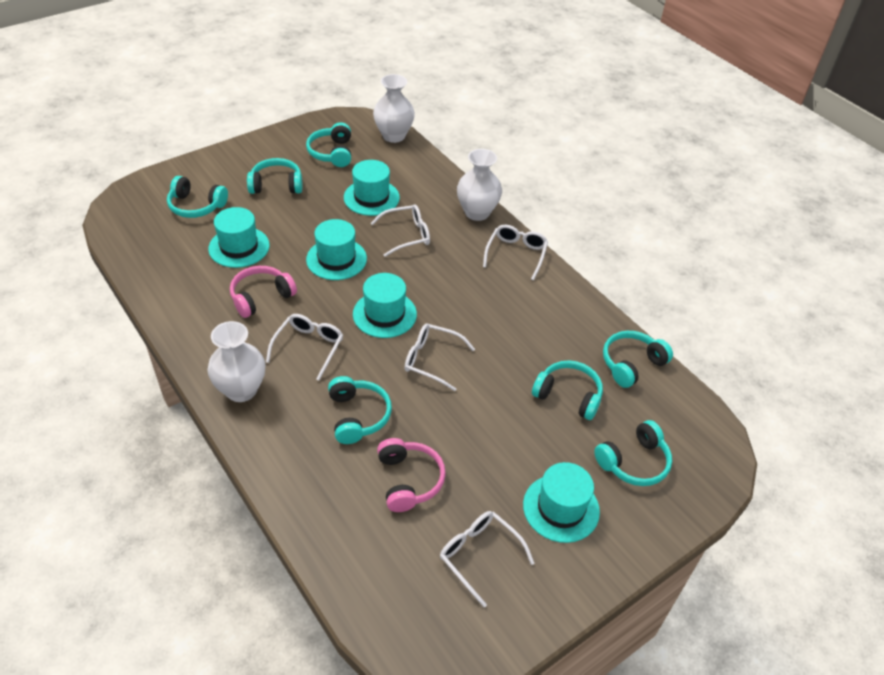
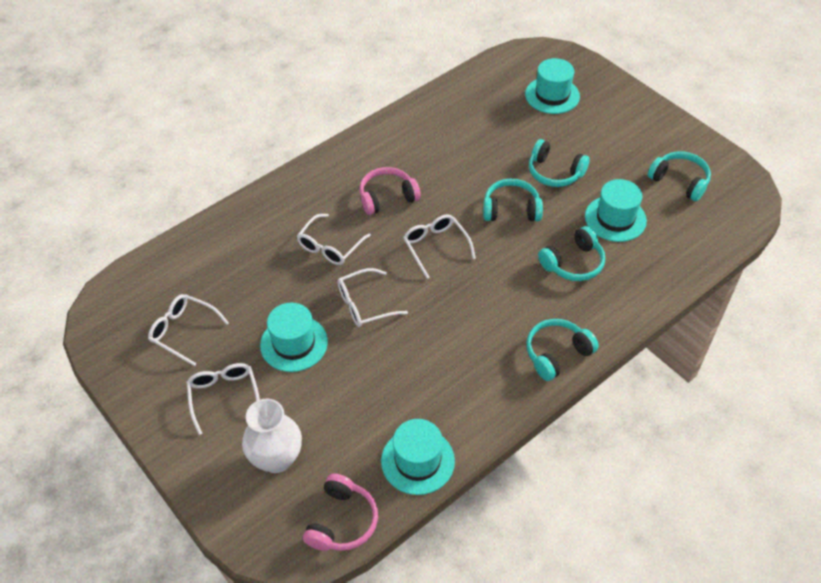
turquoise hat: [208,207,270,268] [306,219,367,280] [344,160,400,216] [353,273,417,338] [523,462,600,543] = 5 -> [260,303,328,372] [381,419,455,495] [525,58,580,114] [585,179,647,242] = 4
turquoise headphones: [167,176,228,218] [247,158,302,194] [306,122,351,167] [328,376,392,444] [532,360,603,420] [594,420,672,486] [603,331,673,388] = 7 -> [483,179,543,221] [526,319,599,381] [529,139,590,187] [538,226,605,281] [648,151,711,201] = 5
white vase: [207,321,265,402] [373,74,415,143] [457,149,502,221] = 3 -> [242,399,302,473] = 1

